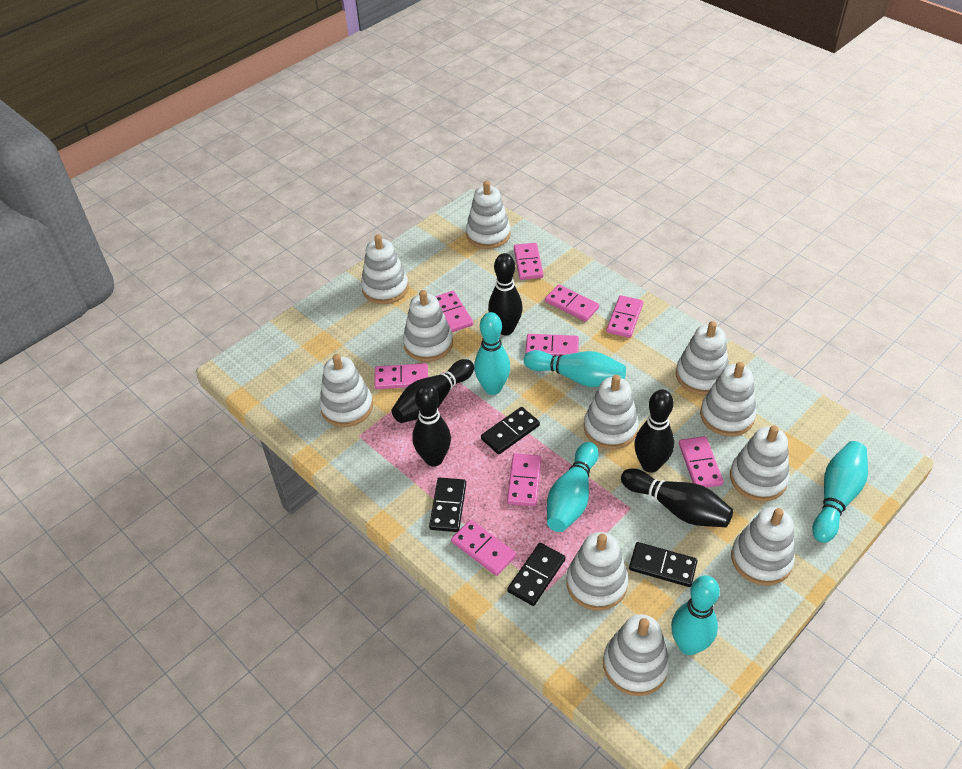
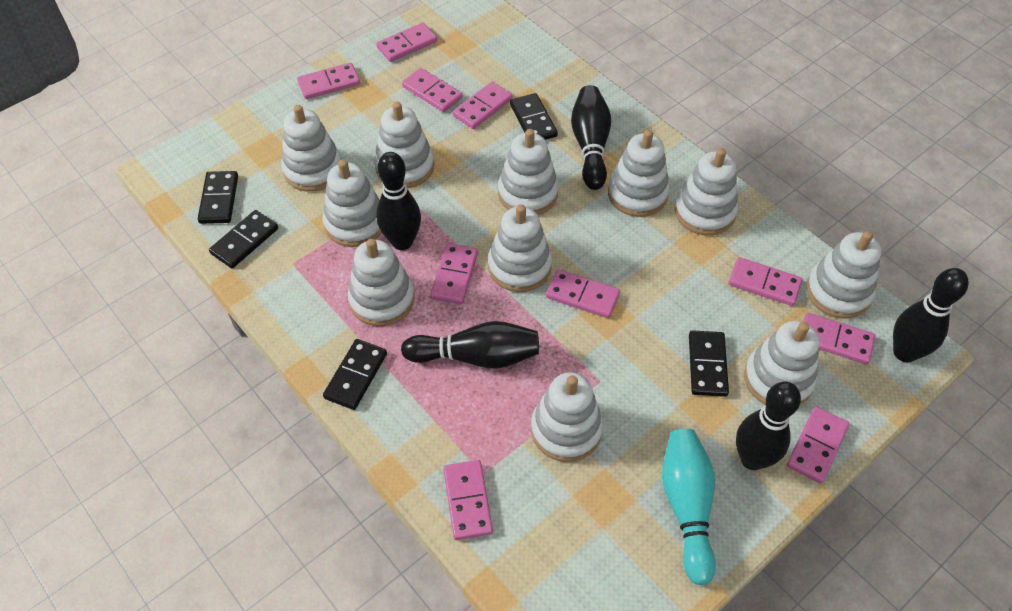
black domino: [429,478,466,532] [481,407,540,454] [507,543,565,606] [629,542,698,587] = 4 -> [198,171,238,224] [209,210,278,268] [323,339,387,410] [510,93,558,140] [689,330,729,397] = 5
pink domino: [374,363,428,389] [435,291,473,332] [451,520,516,576] [507,454,541,506] [514,243,543,280] [526,334,579,356] [545,285,599,322] [606,295,643,338] [679,436,724,488] = 9 -> [297,63,360,99] [376,23,437,62] [402,68,462,112] [430,243,478,304] [443,460,493,540] [453,82,513,129] [546,269,620,318] [728,257,803,306] [787,406,849,484] [803,313,875,364] = 10
turquoise bowling pin: [474,312,510,395] [524,350,626,387] [547,442,598,532] [671,575,720,655] [812,441,868,543] = 5 -> [662,429,716,585] = 1

